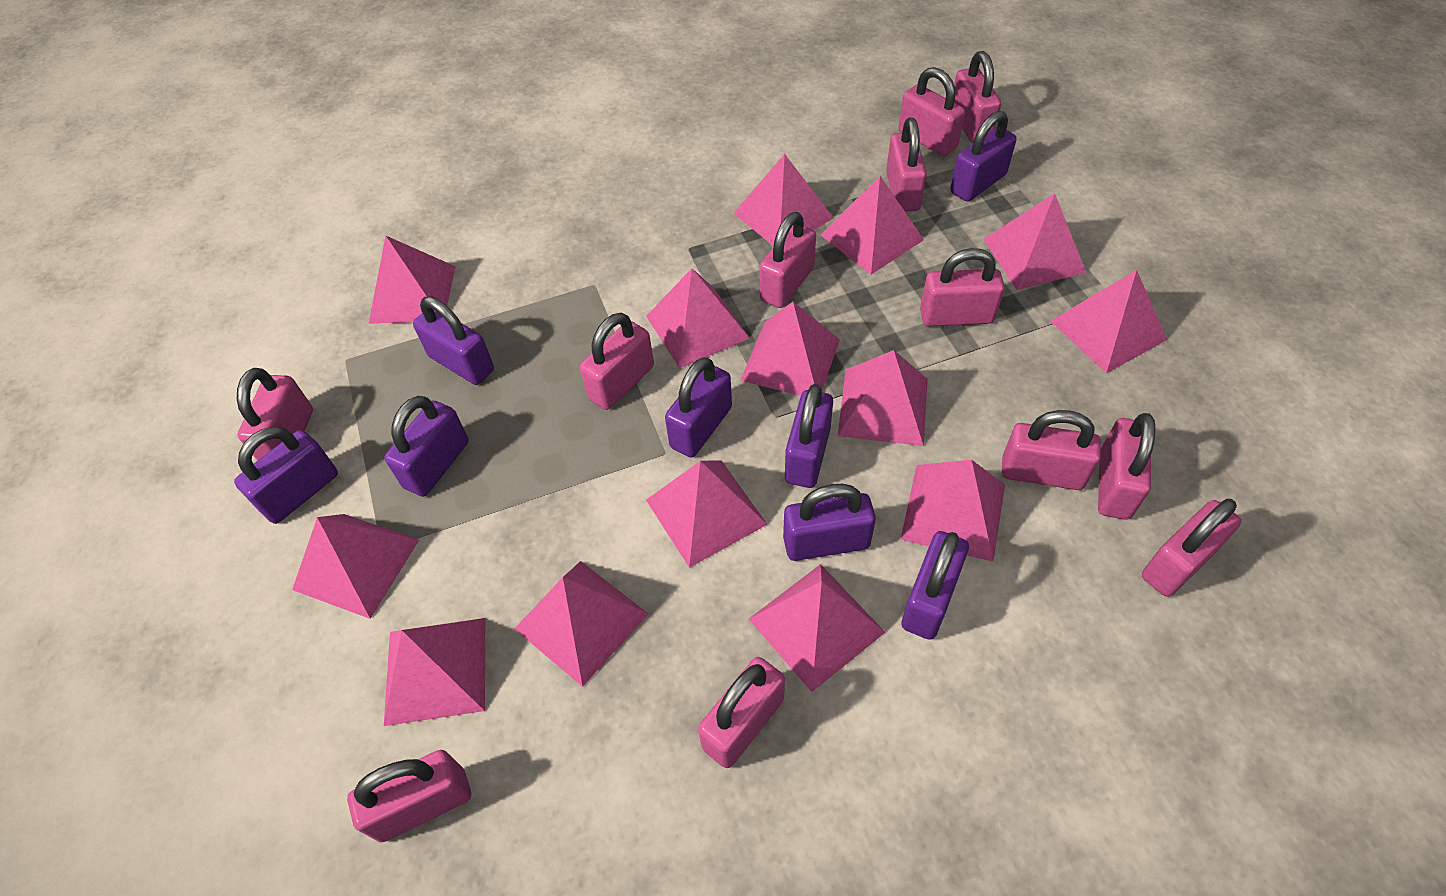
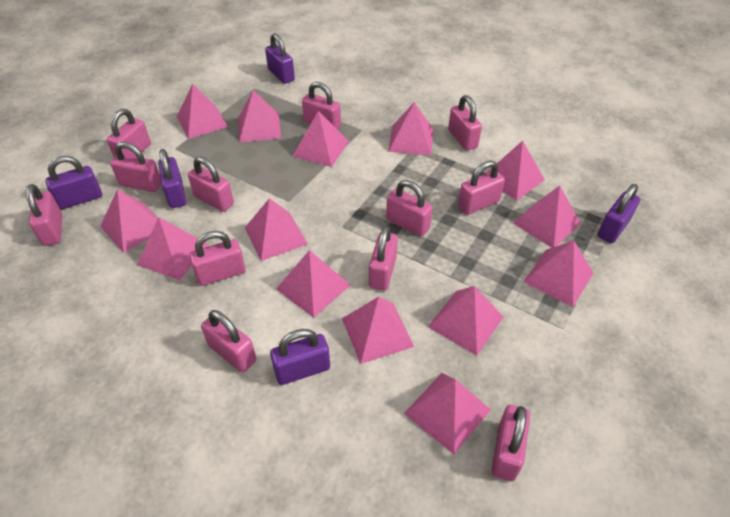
purple padlock: [234,426,338,524] [384,396,469,497] [413,296,494,385] [665,357,732,458] [783,484,876,561] [785,384,833,488] [901,531,969,640] [950,111,1016,202] = 8 -> [45,156,102,209] [158,149,186,208] [265,33,295,84] [270,329,330,385] [598,184,640,243] = 5

